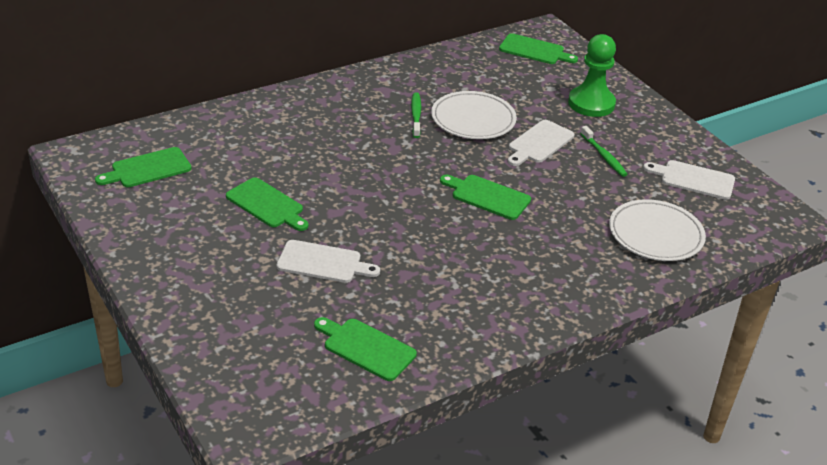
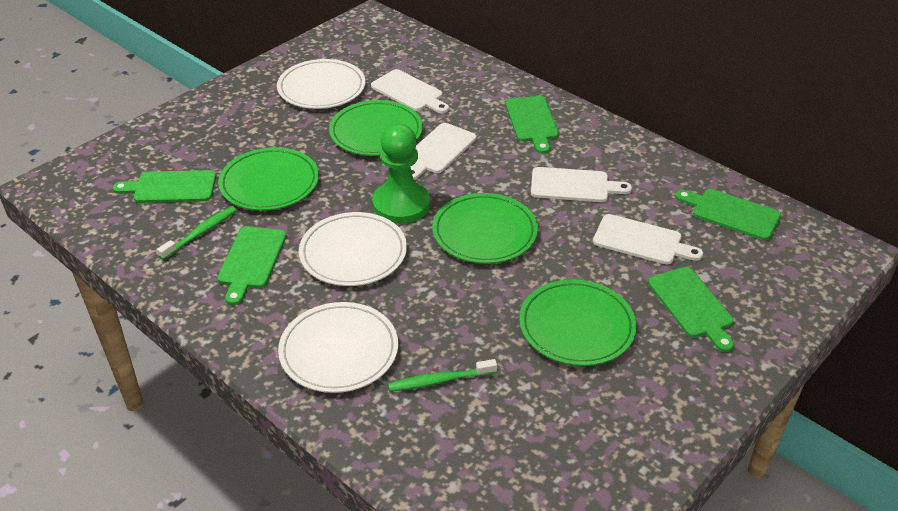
green plate: none = 0 -> [218,147,319,211] [329,100,423,156] [432,193,538,264] [519,279,637,366] = 4
white cutting board: [277,240,380,283] [508,120,575,166] [643,160,735,200] = 3 -> [371,69,449,113] [410,123,476,180] [531,167,632,202] [593,214,703,264] = 4
white plate: [431,91,517,139] [609,199,706,261] = 2 -> [277,59,365,109] [278,302,398,393] [299,212,407,286] = 3

